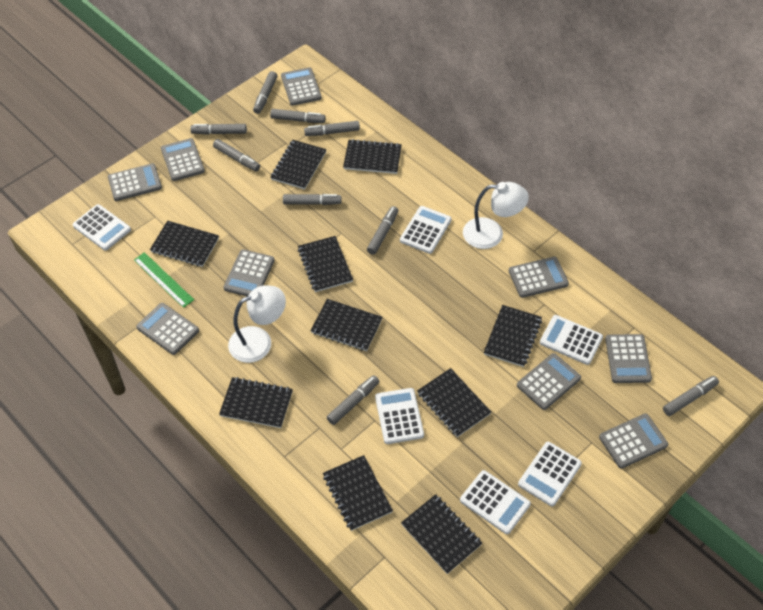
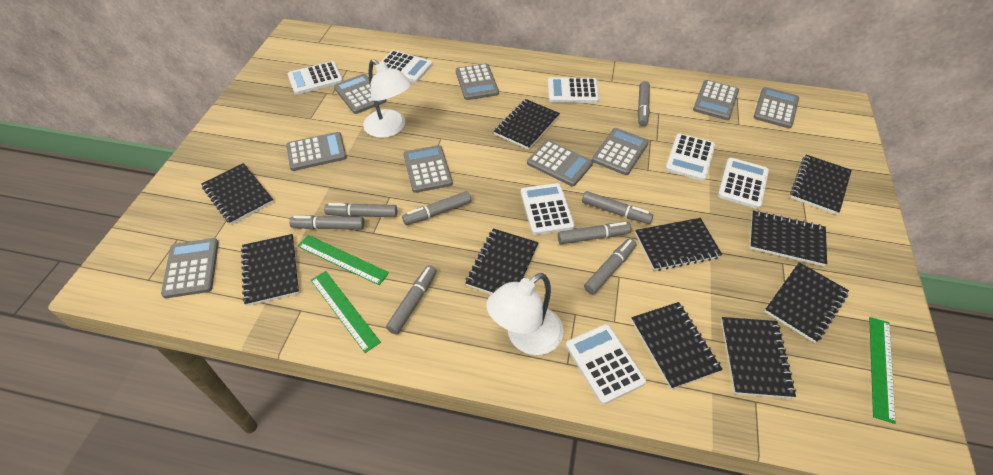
green ruler: [134,252,194,308] = 1 -> [298,235,389,285] [311,271,381,353] [869,317,896,424] = 3
grey marker: [190,124,247,135] [213,139,260,171] [253,71,277,114] [270,109,325,123] [283,194,341,205] [304,121,360,136] [327,375,379,425] [367,206,398,255] [663,376,719,416] = 9 -> [289,215,364,230] [324,203,397,217] [386,265,437,334] [402,191,471,225] [558,222,631,244] [582,191,653,224] [584,238,636,294] [638,81,650,126] = 8
white calculator: [73,204,131,251] [375,388,424,444] [400,206,452,254] [460,470,531,534] [518,442,582,506] [540,315,603,365] = 6 -> [288,61,343,95] [380,50,432,82] [521,183,575,235] [548,77,599,103] [566,324,646,405] [665,133,715,181] [718,158,769,209] = 7

